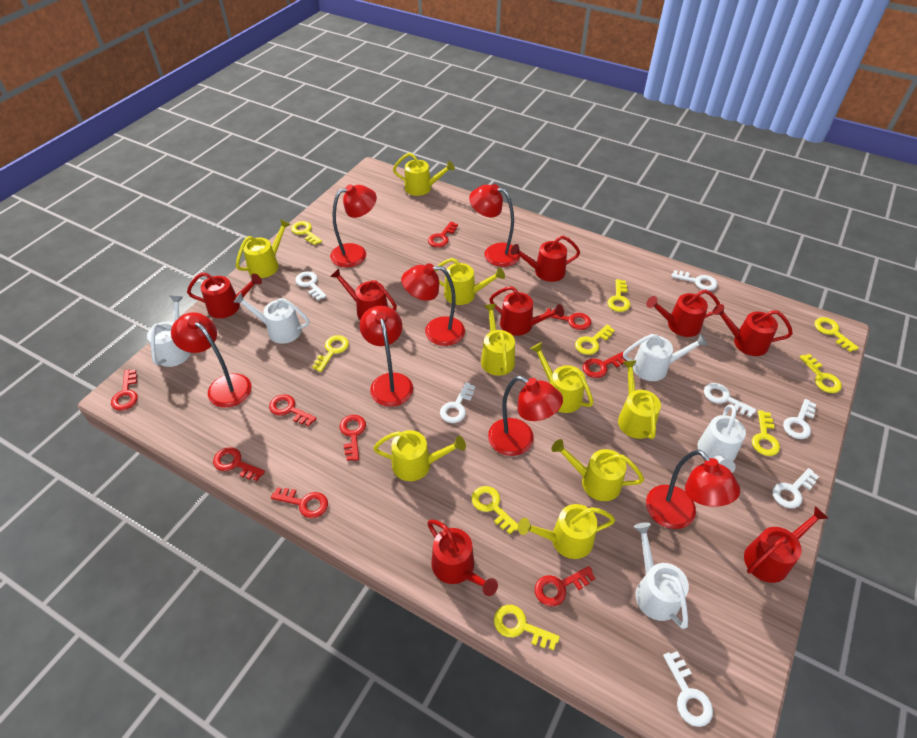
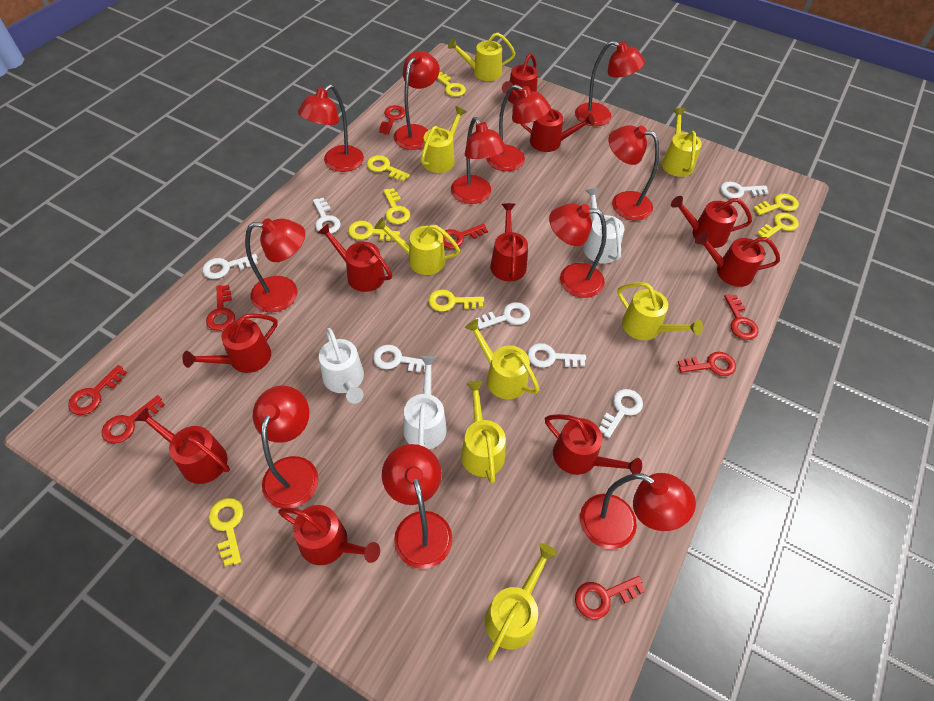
red key: [111,369,138,411] [213,447,265,481] [269,394,317,426] [271,487,328,518] [340,415,366,461] [428,222,458,248] [535,566,595,606] [544,308,591,330] [583,352,627,378] = 9 -> [68,365,127,415] [102,395,165,444] [206,285,235,331] [379,105,405,135] [442,224,488,249] [575,576,645,619] [678,352,736,376] [724,294,759,340] = 8
red lamp: [171,312,252,408] [330,184,377,267] [360,306,413,407] [401,263,465,346] [469,184,520,267] [488,376,563,456] [646,450,740,529] = 7 -> [245,218,305,312] [253,386,319,508] [298,84,364,172] [382,444,453,569] [394,51,440,150] [451,117,506,204] [486,84,551,171] [549,203,607,298] [575,41,645,126] [580,473,696,549] [608,125,659,220] = 11
red watering can: [187,272,262,318] [330,268,397,320] [427,519,498,596] [489,286,564,336] [510,236,580,282] [646,289,720,337] [712,304,793,356] [744,506,829,583] = 8 -> [134,407,230,484] [182,313,278,373] [278,505,380,565] [317,224,392,292] [490,203,528,282] [502,53,538,104] [521,109,595,152] [545,414,642,475] [671,196,752,248] [695,232,780,287] = 10
white watering can: [147,296,191,367] [233,293,309,344] [623,334,708,381] [634,522,689,629] [698,404,746,473] = 5 -> [319,328,364,404] [403,356,447,449] [584,188,625,264] = 3
yellow key: [291,221,322,245] [312,335,349,372] [472,486,518,534] [494,605,560,650] [575,325,615,355] [608,279,630,312] [752,410,780,456] [800,354,842,393] [814,317,859,352] = 9 -> [209,498,243,566] [348,221,400,241] [367,155,410,181] [383,188,410,224] [428,290,484,312] [437,72,466,97] [753,194,799,215] [757,213,799,238] = 8
yellow watering can: [236,219,291,278] [373,430,466,481] [393,153,455,196] [435,258,505,305] [481,304,515,376] [518,504,615,559] [530,342,594,413] [551,439,644,501] [618,360,661,439] = 9 -> [375,217,460,275] [421,106,466,173] [448,33,516,81] [461,381,506,484] [465,319,540,399] [485,543,557,661] [617,282,703,340] [662,108,702,177] = 8

